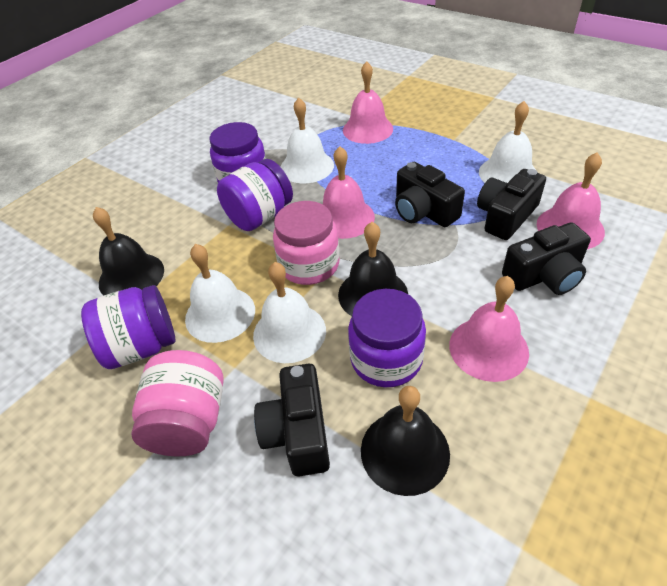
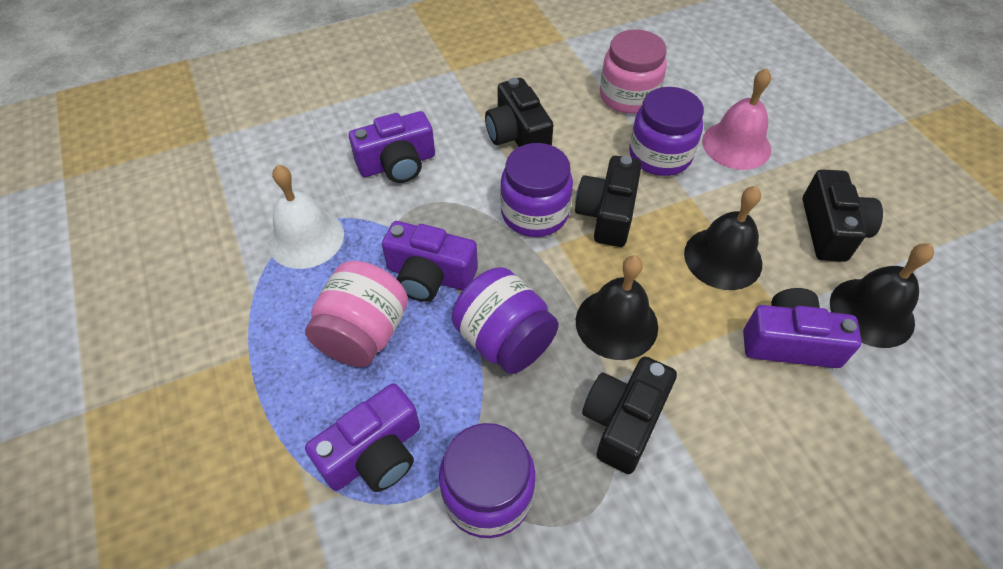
pink bell: [323,146,375,239] [343,61,393,144] [449,276,529,382] [537,152,605,249] = 4 -> [702,68,771,170] = 1
purple camera: none = 0 -> [305,383,420,492] [349,111,435,183] [382,221,478,302] [743,288,862,368] = 4
white bell: [185,244,255,343] [253,262,326,363] [281,98,334,183] [479,101,536,183] = 4 -> [268,165,344,269] = 1

